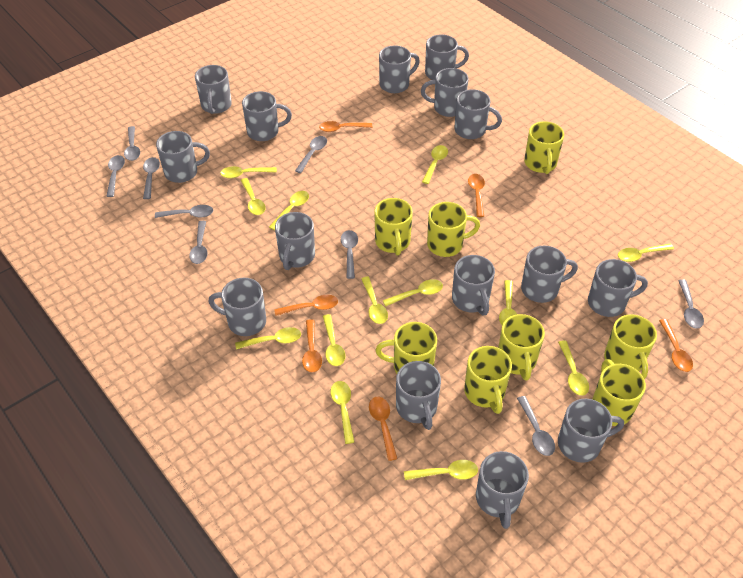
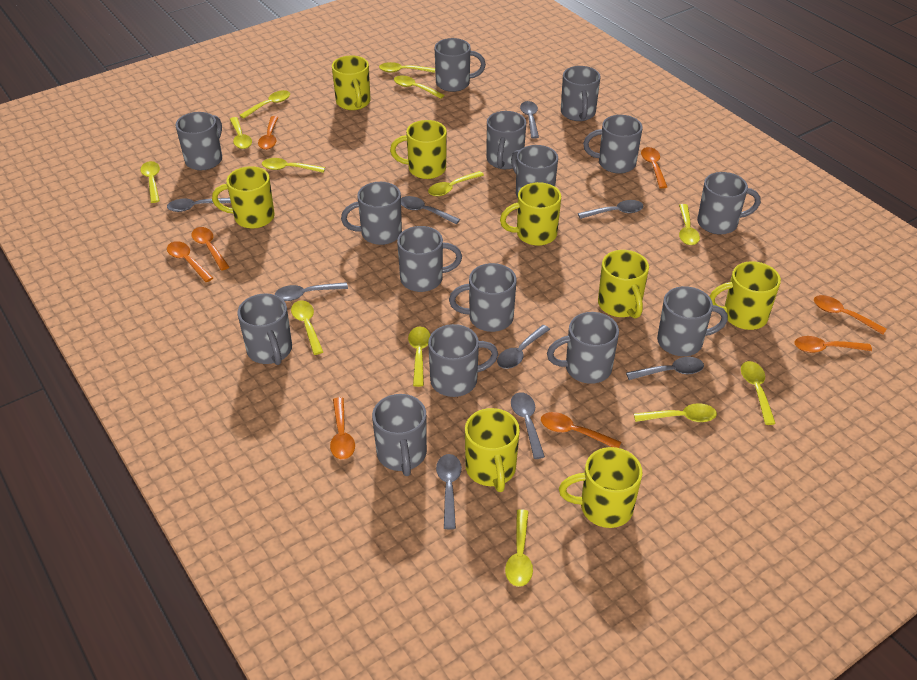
orange spoon: [274,295,338,316] [302,319,322,373] [319,121,372,132] [369,397,398,461] [468,174,485,217] [659,319,693,372] = 6 -> [167,241,213,282] [191,227,229,271] [258,116,278,150] [330,397,355,460] [541,412,621,448] [641,147,667,189] [795,336,872,353] [814,295,886,335] = 8

